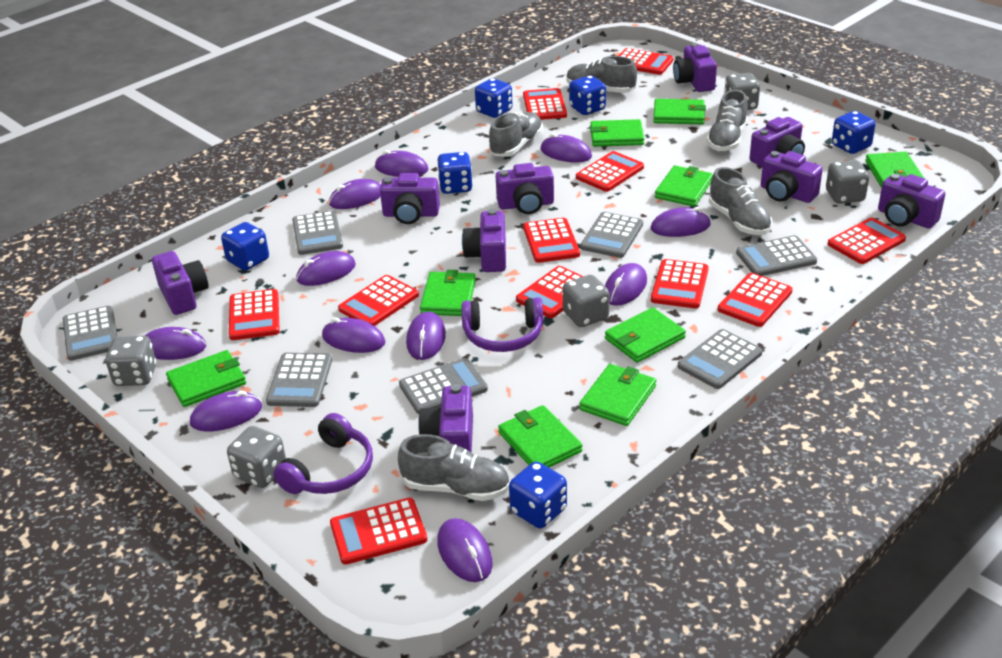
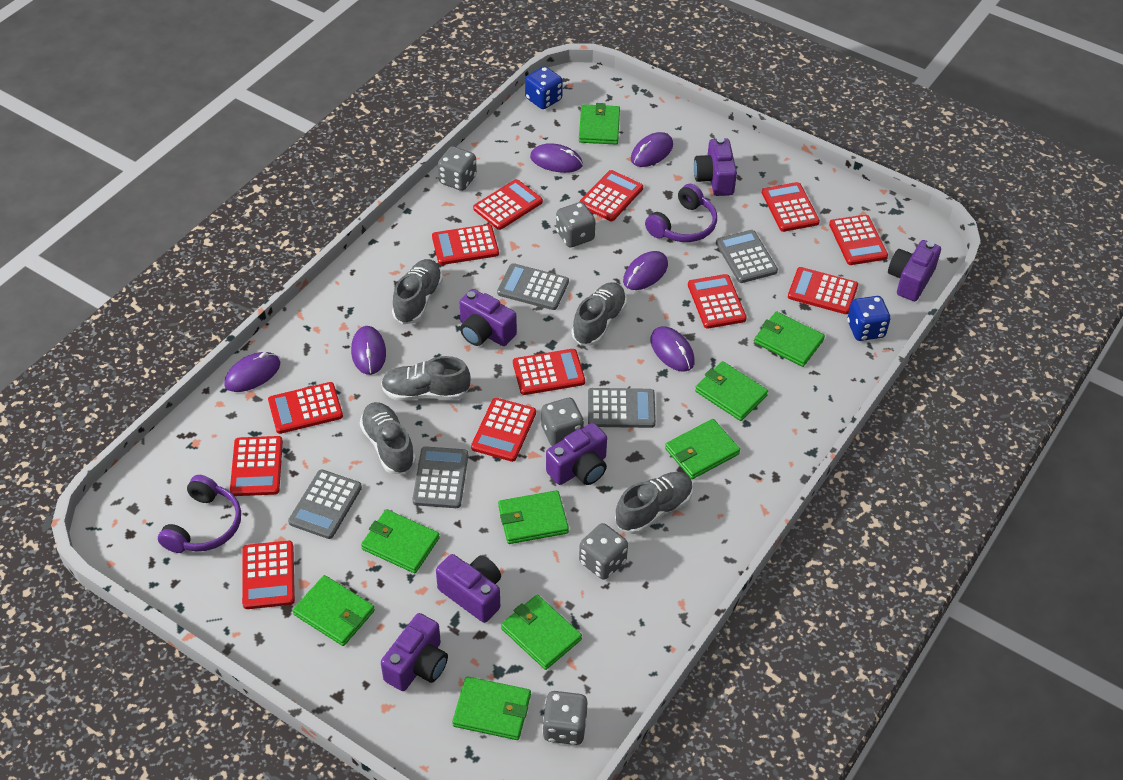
blue dice: [221,222,269,271] [438,152,473,194] [475,78,513,118] [509,461,567,528] [569,75,606,115] [832,111,876,154] = 6 -> [525,66,563,109] [847,296,890,341] = 2
grey calculator: [63,306,117,361] [266,353,332,407] [292,211,343,255] [399,358,488,414] [580,212,643,258] [678,329,762,389] [736,235,817,276] = 7 -> [288,469,362,539] [412,446,468,508] [497,263,569,310] [588,388,656,428] [716,230,778,283] = 5
purple camera: [152,251,209,315] [380,173,440,224] [418,384,473,453] [462,209,506,272] [496,163,554,214] [673,43,717,92] [750,117,805,167] [761,151,823,203] [878,174,945,229] = 9 -> [381,613,448,691] [436,554,501,623] [460,289,517,346] [546,423,607,485] [694,137,737,196] [888,240,941,301] = 6
purple mouse: [145,327,206,360] [190,391,262,431] [296,251,356,286] [322,318,385,353] [329,179,381,209] [375,150,429,177] [406,312,446,360] [437,518,493,582] [541,133,592,163] [605,263,647,306] [651,207,711,237] = 11 -> [224,352,280,392] [351,326,386,375] [530,143,583,173] [623,251,668,290] [631,132,673,167] [650,326,695,372] = 6
red calculator: [229,289,280,340] [330,498,427,565] [338,275,419,326] [516,266,584,318] [523,88,567,120] [523,218,580,263] [576,151,644,192] [619,48,673,75] [651,259,709,308] [718,273,793,327] [827,217,906,264] = 11 -> [230,436,283,496] [242,541,295,609] [268,382,343,434] [432,224,499,265] [471,398,536,462] [473,179,543,230] [513,349,585,395] [579,170,643,221] [688,274,747,329] [762,182,820,232] [788,267,858,314] [829,215,888,265] = 12

